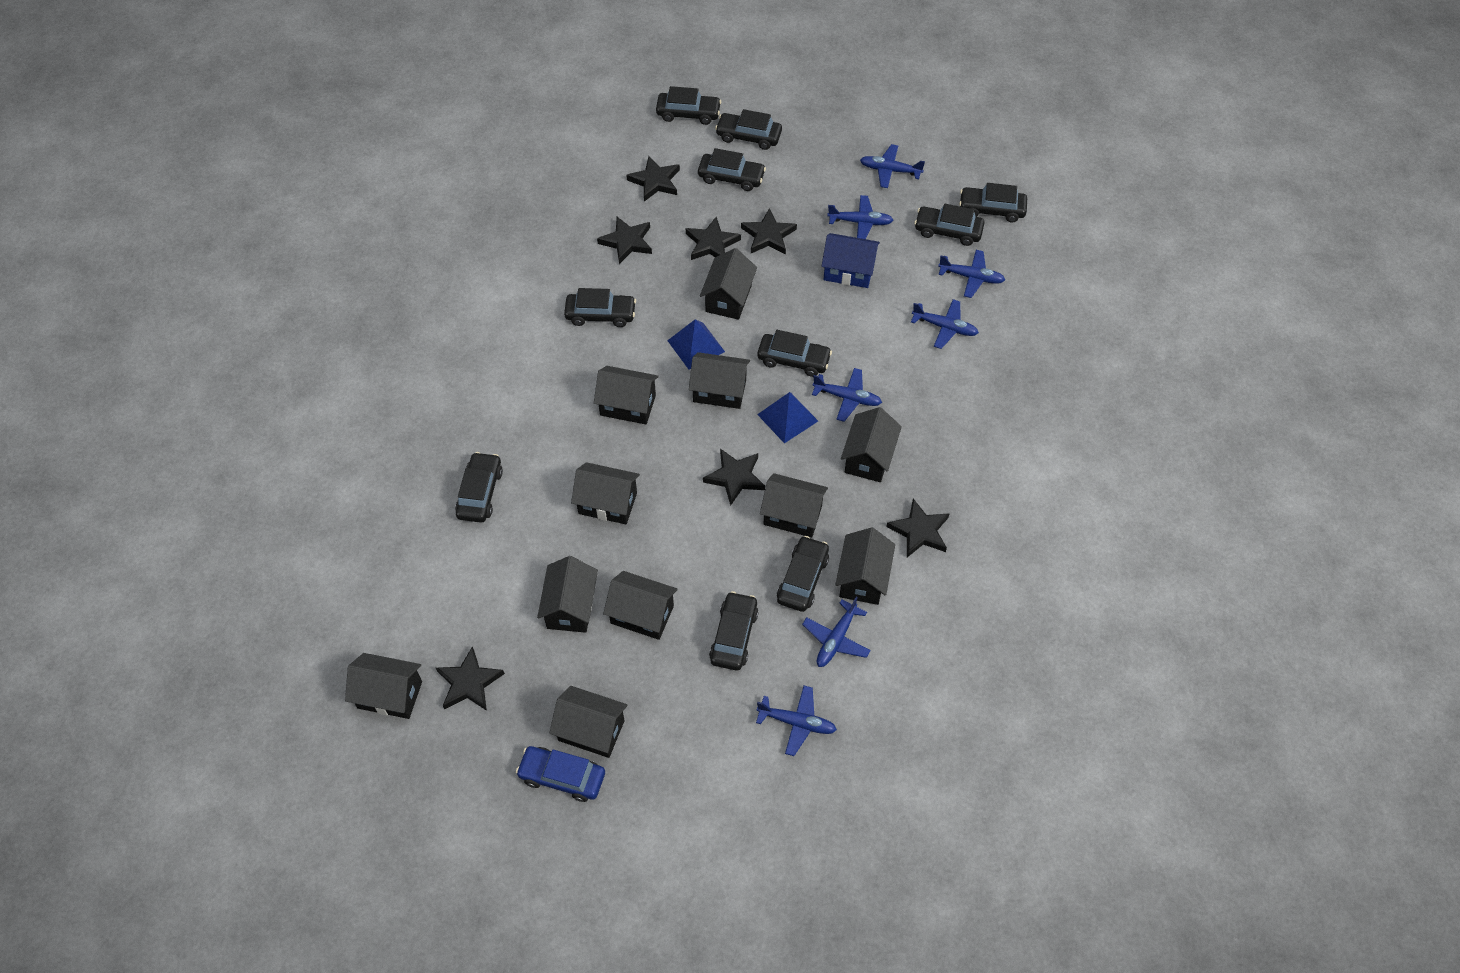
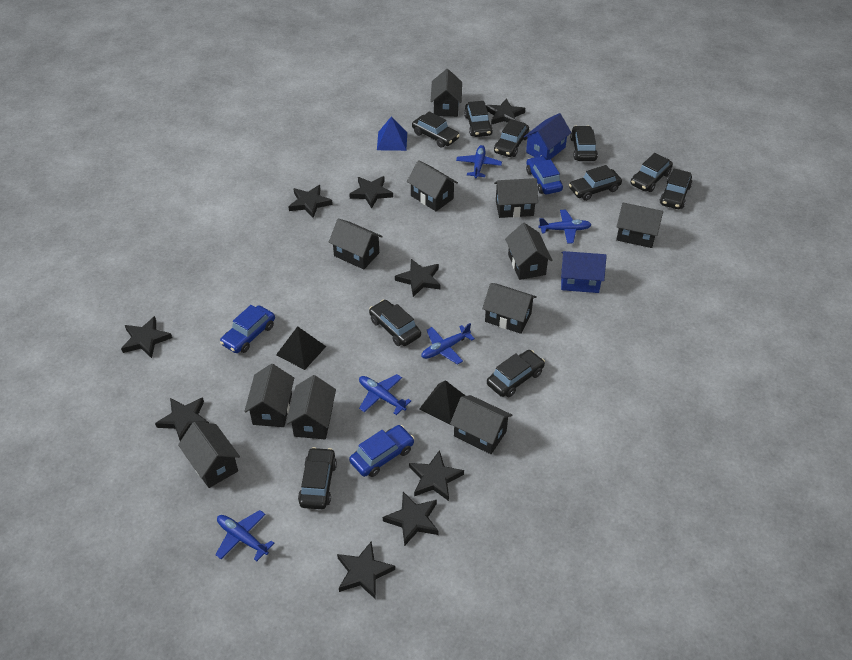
black pyramid: none = 0 -> [276,326,326,370] [419,380,466,424] = 2
black star: [436,646,505,711] [597,217,652,264] [626,156,680,201] [686,217,741,260] [703,449,765,506] [741,208,797,255] [886,499,950,557] = 7 -> [121,316,172,358] [155,397,209,441] [288,185,333,218] [337,541,395,600] [349,176,393,208] [383,492,439,546] [395,259,441,297] [409,450,464,501] [486,98,525,125] = 9
blue car: [516,746,605,802] = 1 -> [220,305,275,353] [349,425,414,477] [526,156,563,194] = 3
blue house: [822,233,880,288] = 1 -> [524,113,571,160] [561,251,607,293] = 2
blue plane: [756,686,837,756] [802,596,871,667] [812,368,882,422] [827,195,893,239] [860,144,925,188] [911,299,979,349] [938,250,1005,298] = 7 -> [215,510,274,561] [359,374,411,415] [421,323,475,364] [456,145,502,178] [538,210,592,244] = 5
blue pyramid: [667,319,725,369] [757,392,818,444] = 2 -> [377,116,407,151] = 1

